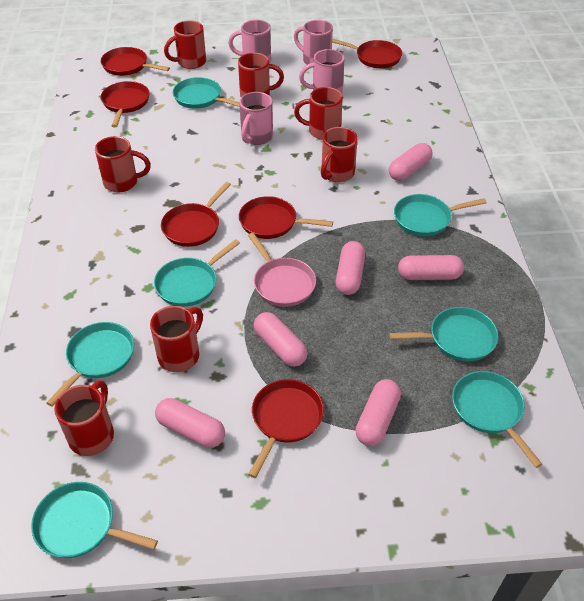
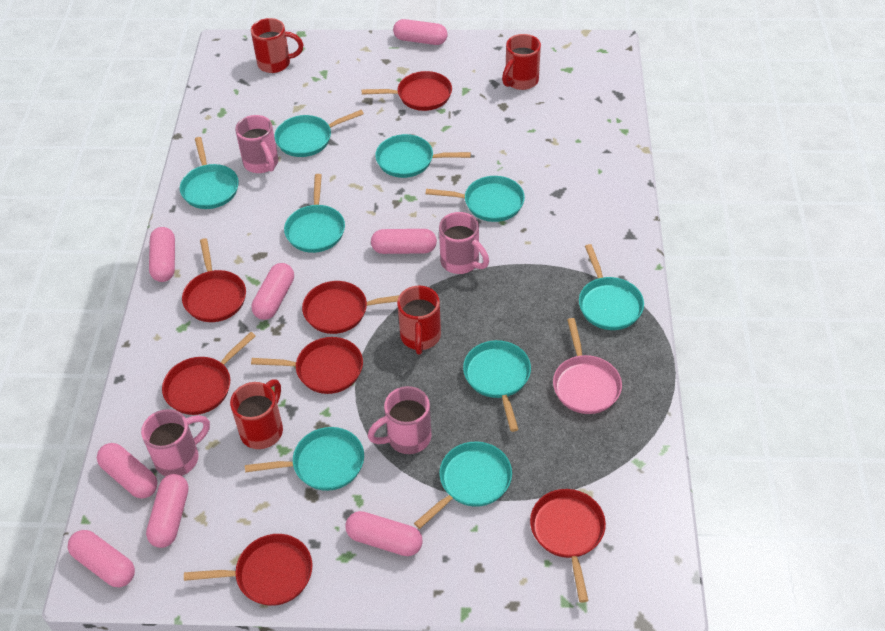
pink capsule: [155,398,225,448] [254,312,308,367] [336,241,365,295] [356,379,401,446] [389,143,433,181] [398,255,464,280] = 6 -> [68,530,135,587] [97,443,157,499] [146,474,189,548] [149,227,175,282] [251,263,294,320] [345,511,423,556] [371,229,437,254] [393,19,448,45] = 8
red mug: [54,381,114,456] [95,136,151,193] [150,306,203,372] [164,20,206,69] [238,53,284,97] [294,87,343,140] [321,127,358,182] = 7 -> [230,379,283,449] [251,18,303,73] [397,286,441,355] [502,34,541,90] = 4
red pan: [101,47,170,76] [101,81,150,127] [161,182,231,247] [239,196,333,239] [248,379,324,478] [332,38,402,68] = 6 -> [162,332,256,415] [182,238,246,322] [184,534,313,606] [251,337,363,394] [302,281,399,334] [362,71,452,111] [530,489,606,603] = 7
turquoise pan: [31,482,158,558] [46,322,134,407] [154,239,240,307] [173,77,240,109] [389,307,498,361] [394,194,487,236] [452,371,542,468] = 7 -> [180,137,239,209] [245,427,364,491] [274,110,364,157] [284,174,345,253] [375,134,471,178] [414,442,512,529] [426,176,525,222] [463,340,531,432] [579,244,644,330] = 9

